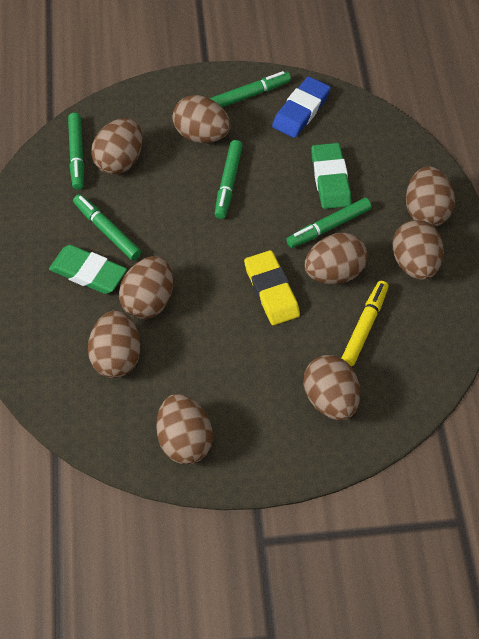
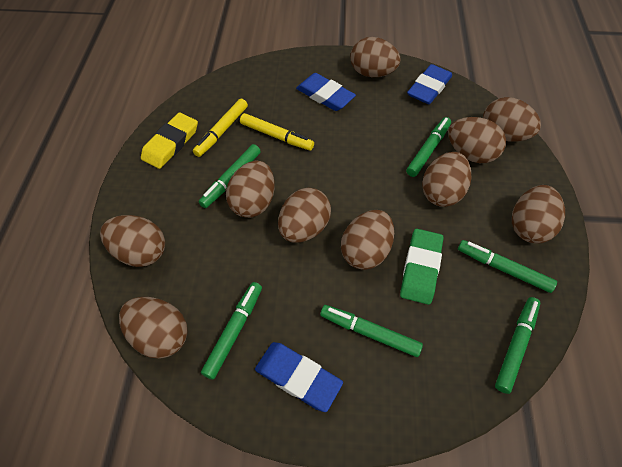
blue eraser: [272,76,331,138] = 1 -> [255,342,343,412] [296,73,356,111] [407,64,452,104] = 3
brown egg: [88,310,141,378] [91,118,143,175] [119,256,173,319] [156,394,213,464] [173,95,230,143] [303,355,360,420] [305,233,368,284] [392,220,444,280] [406,166,455,227] = 9 -> [100,215,165,267] [119,297,188,358] [226,161,275,218] [278,188,331,243] [341,210,394,270] [350,37,401,77] [422,152,471,207] [448,117,506,163] [483,97,541,142] [512,185,565,244] = 10
green eraser: [49,245,127,294] [311,143,351,209] = 2 -> [400,229,443,305] = 1
green marker: [68,113,84,190] [73,194,141,260] [210,71,291,107] [215,140,243,219] [286,198,371,248] = 5 -> [198,144,261,208] [201,282,262,380] [320,305,423,357] [406,117,451,177] [458,240,557,293] [495,297,541,394] = 6
yellow marker: [341,281,389,366] = 1 -> [193,99,248,157] [240,113,314,151] = 2

